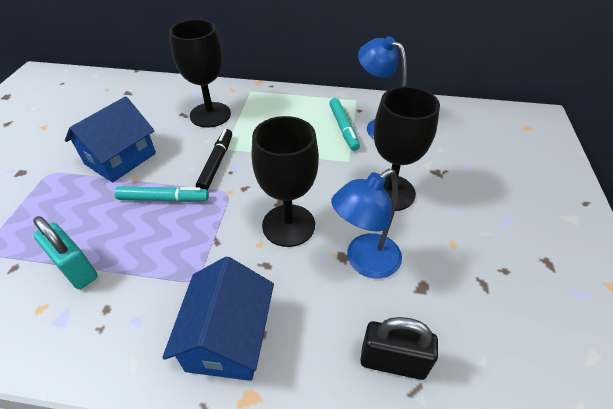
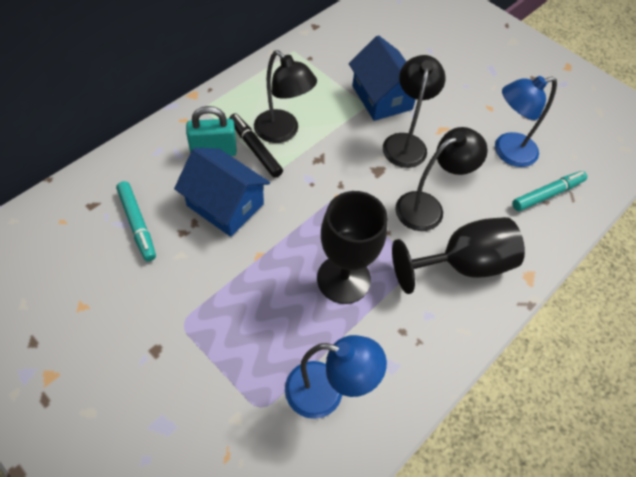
black goblet: [169,19,231,128] [252,116,319,247] [374,86,440,211] = 3 -> [317,191,388,304] [392,217,525,294] = 2
black lamp: none = 0 -> [254,50,317,143] [383,55,446,168] [395,127,488,231] = 3
black padlock: [360,317,438,380] = 1 -> none = 0

